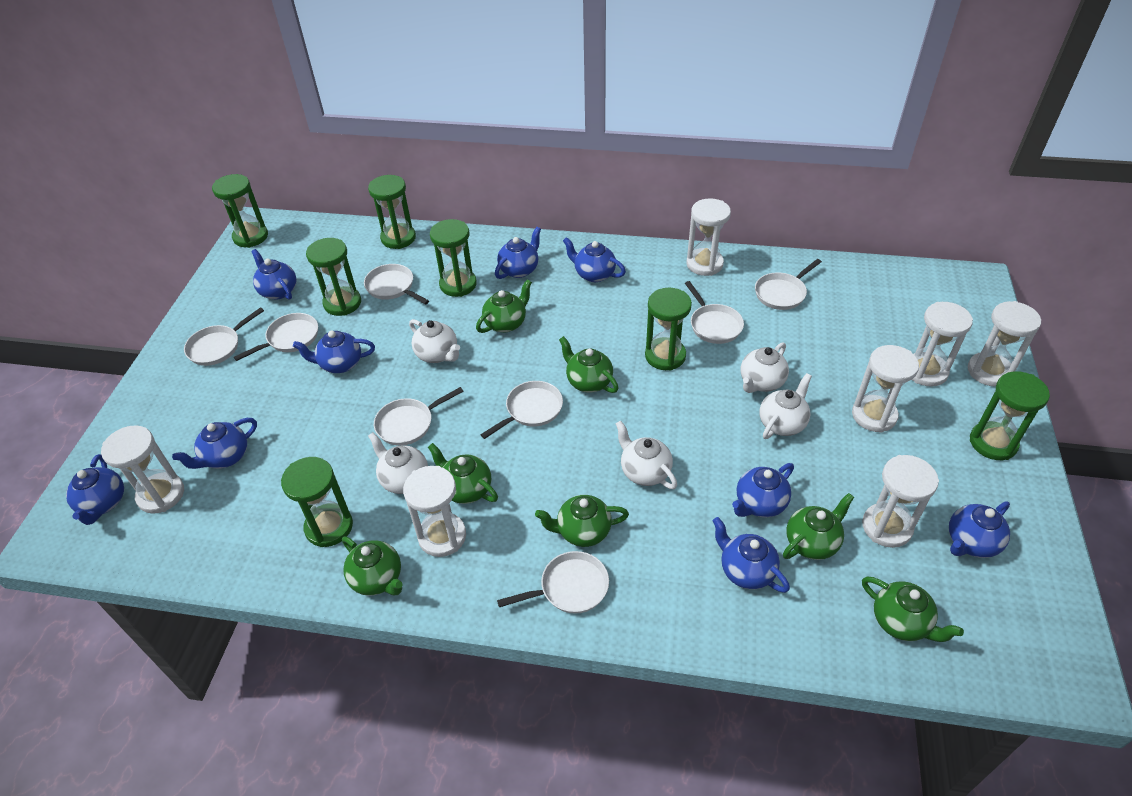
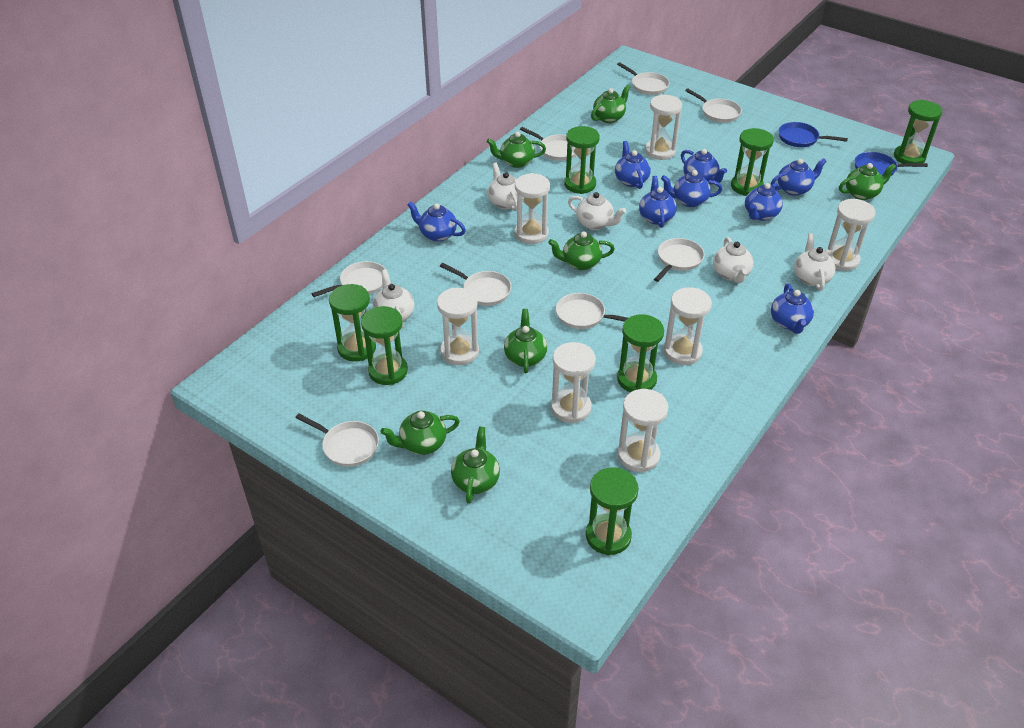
blue pan: none = 0 -> [778,122,848,147] [855,152,928,176] = 2
blue teapot: [66,454,124,525] [172,418,257,469] [251,249,296,300] [293,330,375,373] [495,227,541,279] [563,237,626,282] [713,517,790,593] [732,463,794,518] [949,501,1010,558] = 9 -> [407,201,466,242] [615,141,651,189] [639,176,677,228] [661,170,723,207] [681,149,727,183] [745,183,783,221] [771,158,827,196] [771,284,814,334] = 8

